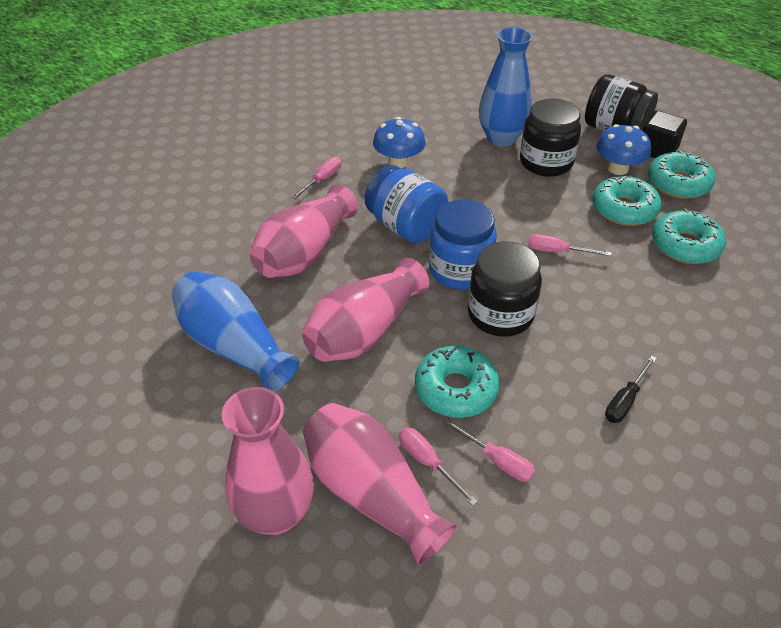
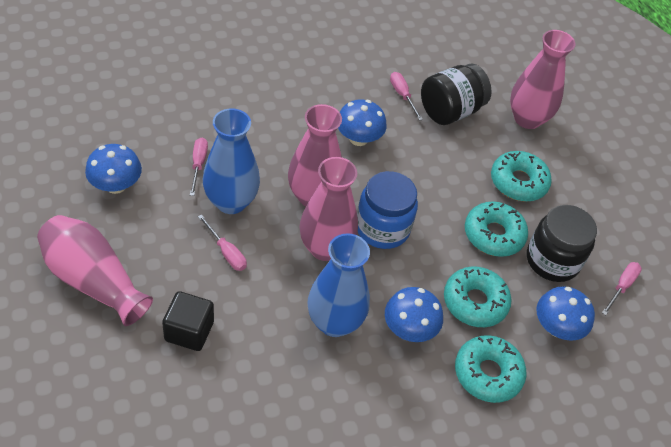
black jar: [468,241,542,337] [520,99,581,177] [585,74,658,131] = 3 -> [421,64,492,125] [527,205,597,282] = 2
black screwdriver: [605,356,657,423] = 1 -> none = 0
blue jar: [365,165,448,243] [429,200,497,290] = 2 -> [357,171,418,249] = 1
blue mushroom: [373,117,426,168] [596,124,651,175] = 2 -> [85,144,142,194] [338,99,387,146] [385,287,443,342] [536,286,595,341] = 4

